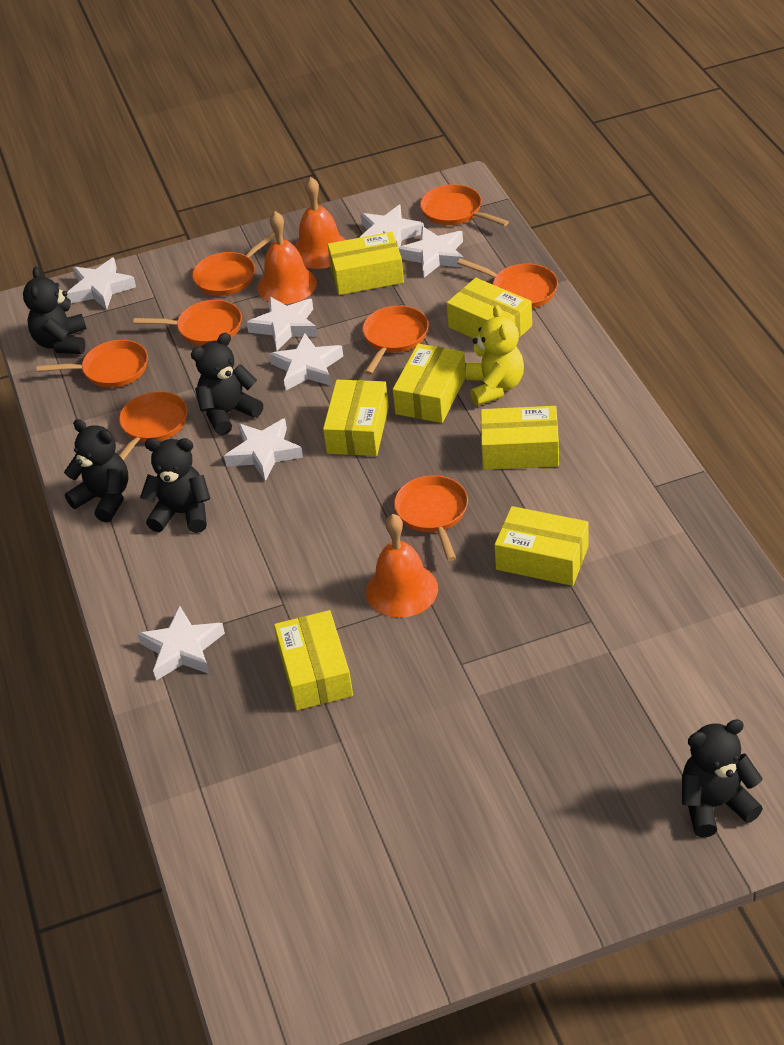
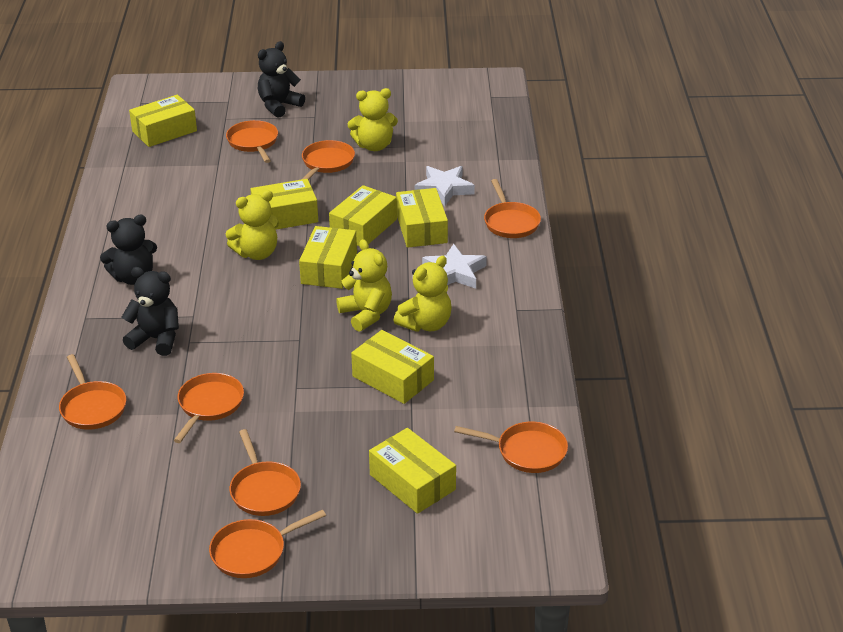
black teddy bear: [23,266,86,354] [64,419,129,522] [140,438,211,533] [191,333,263,435] [682,719,763,837] = 5 -> [100,215,157,285] [121,267,179,356] [258,41,305,118] = 3
orange bell: [257,211,317,304] [295,177,346,269] [366,514,438,618] = 3 -> none = 0
white star: [67,257,136,310] [138,606,225,680] [224,418,303,481] [246,297,317,351] [269,333,343,390] [359,205,424,248] [398,226,464,278] = 7 -> [414,166,475,206] [422,244,487,289] = 2
yellow teddy bear: [466,305,524,406] = 1 -> [226,190,279,260] [336,239,392,332] [348,88,398,151] [394,256,451,332] = 4

